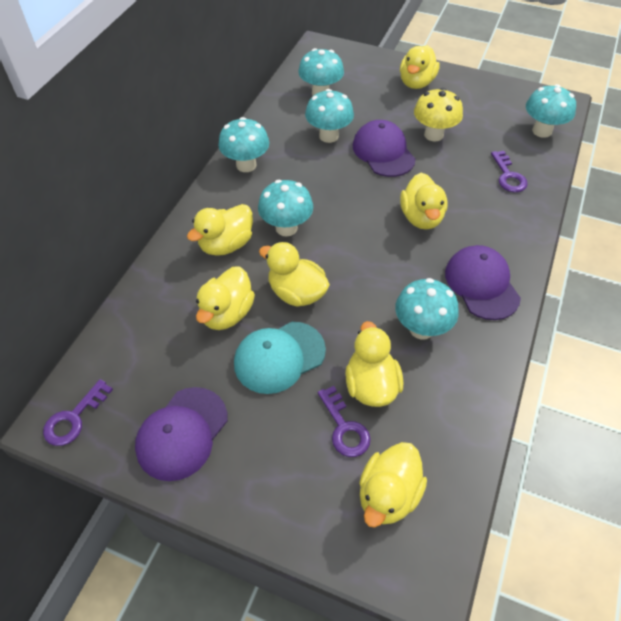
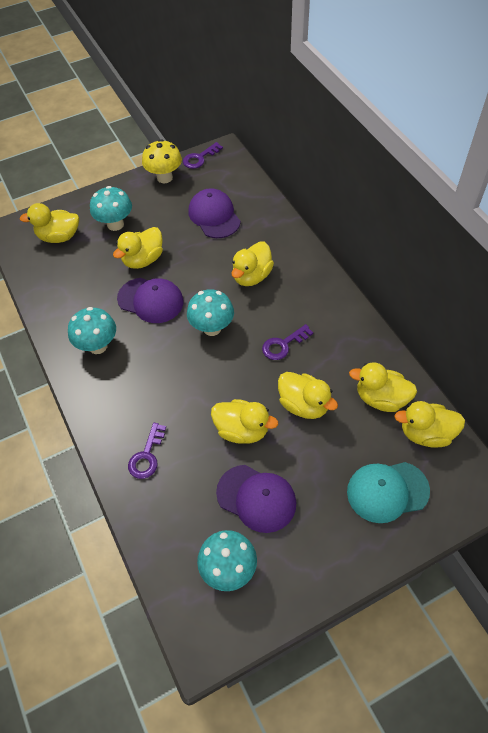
turquoise mushroom: [218,117,269,172] [258,180,313,237] [298,48,344,96] [305,89,354,143] [395,278,459,339] [526,84,576,138] = 6 -> [68,307,116,354] [90,186,132,231] [187,289,234,336] [197,530,257,591] = 4

